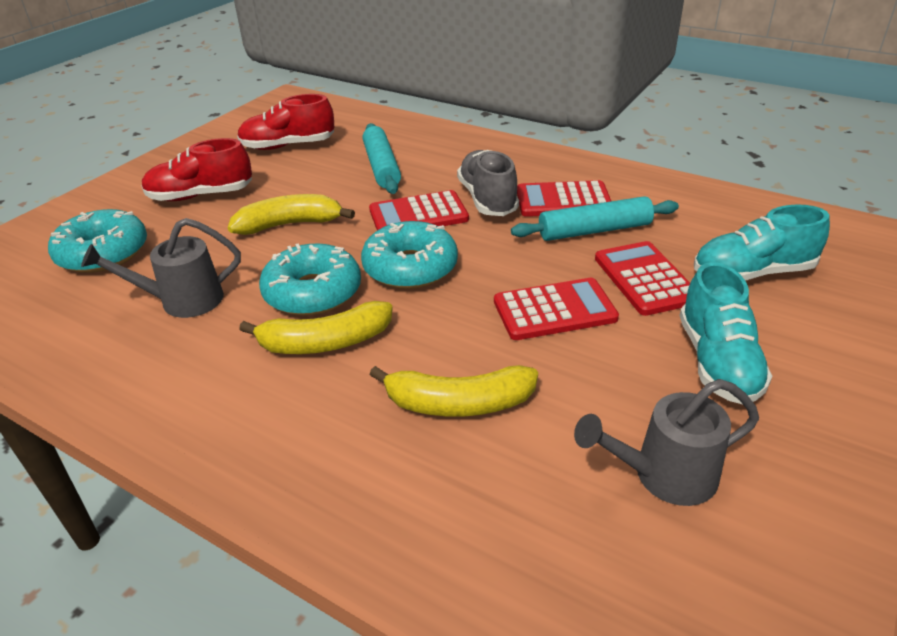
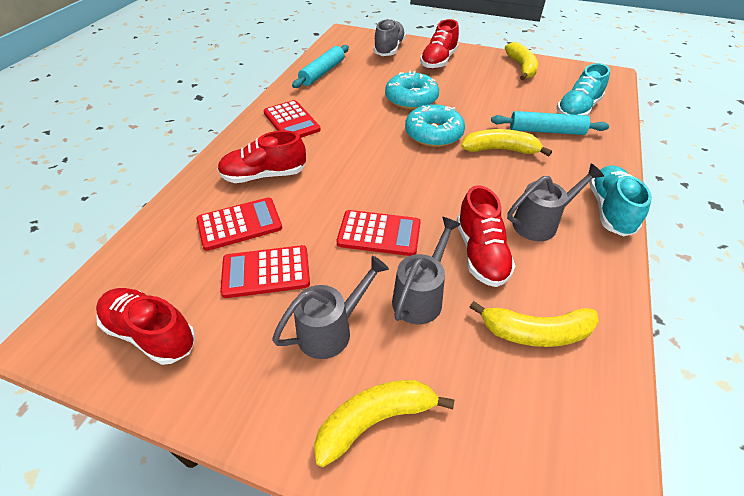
grey watering can: [81,218,241,318] [574,379,759,506] = 2 -> [272,256,389,359] [392,217,461,324] [507,164,604,241] = 3
red shoe: [142,138,252,201] [237,94,334,150] = 2 -> [96,288,196,365] [218,130,306,183] [420,19,459,69] [456,185,515,287] = 4
turquoise donut: [48,209,147,273] [259,243,361,316] [361,221,458,289] = 3 -> [385,71,439,110] [405,104,465,147] = 2
yellow banana: [228,194,355,235] [239,301,393,354] [370,365,538,417] = 3 -> [314,380,454,467] [461,129,552,156] [470,301,599,347] [505,42,538,80] = 4

